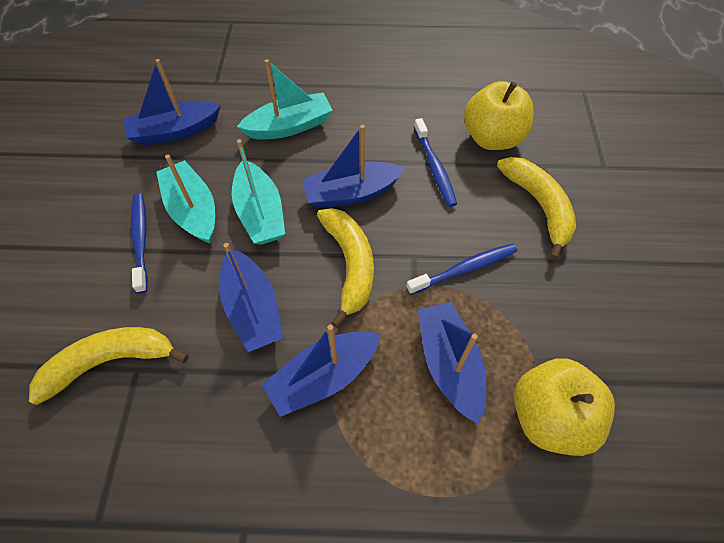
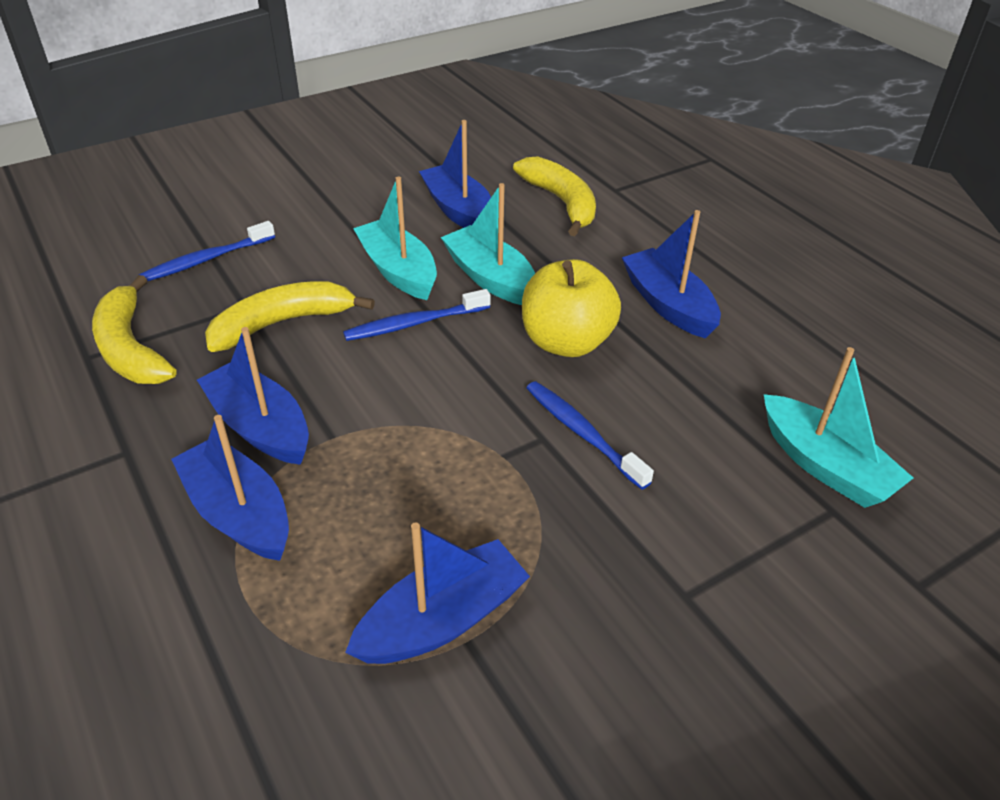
yellow apple: [464,81,534,150] [514,358,615,456] = 2 -> [522,259,621,357] = 1

